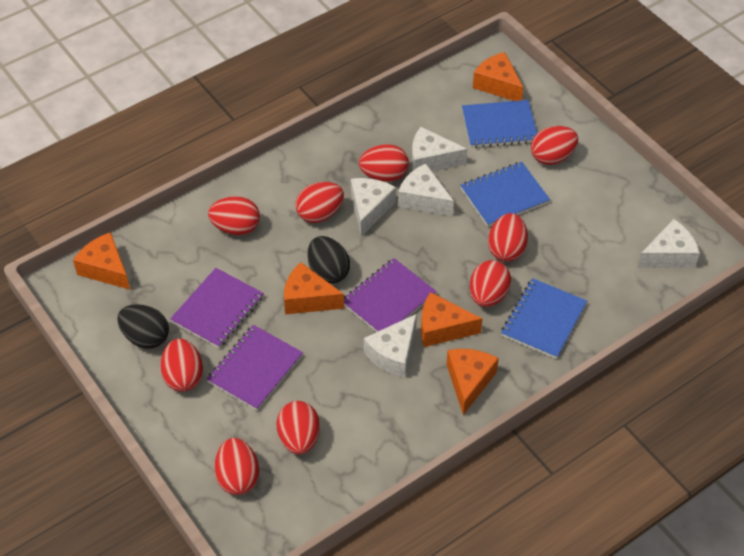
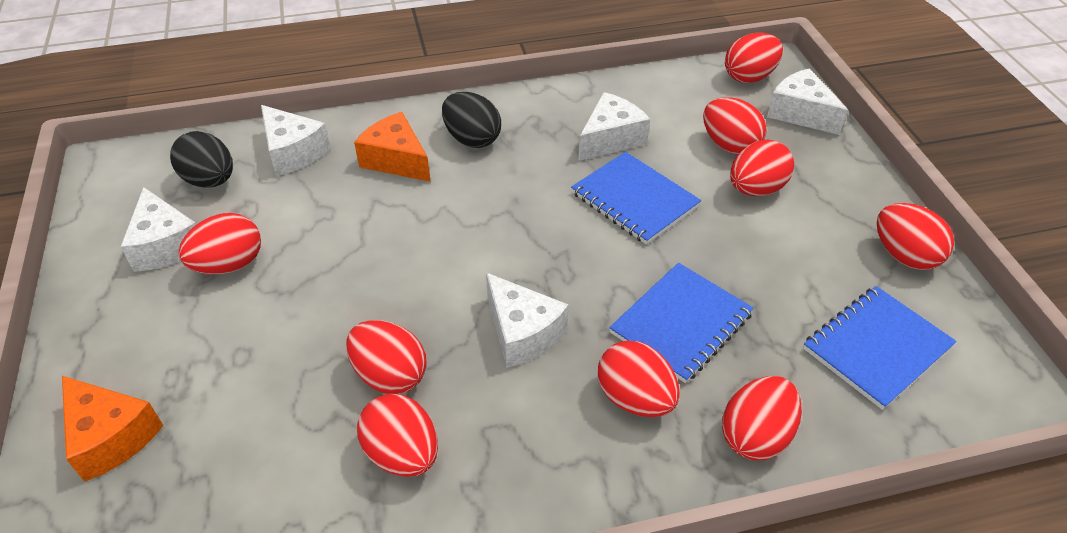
orange cheese: [73,232,130,290] [284,262,344,314] [421,292,482,347] [446,349,499,415] [473,52,523,101] = 5 -> [62,376,163,482] [354,112,430,182] = 2
purple notebook: [170,268,264,348] [207,325,303,410] [344,258,437,332] = 3 -> none = 0

